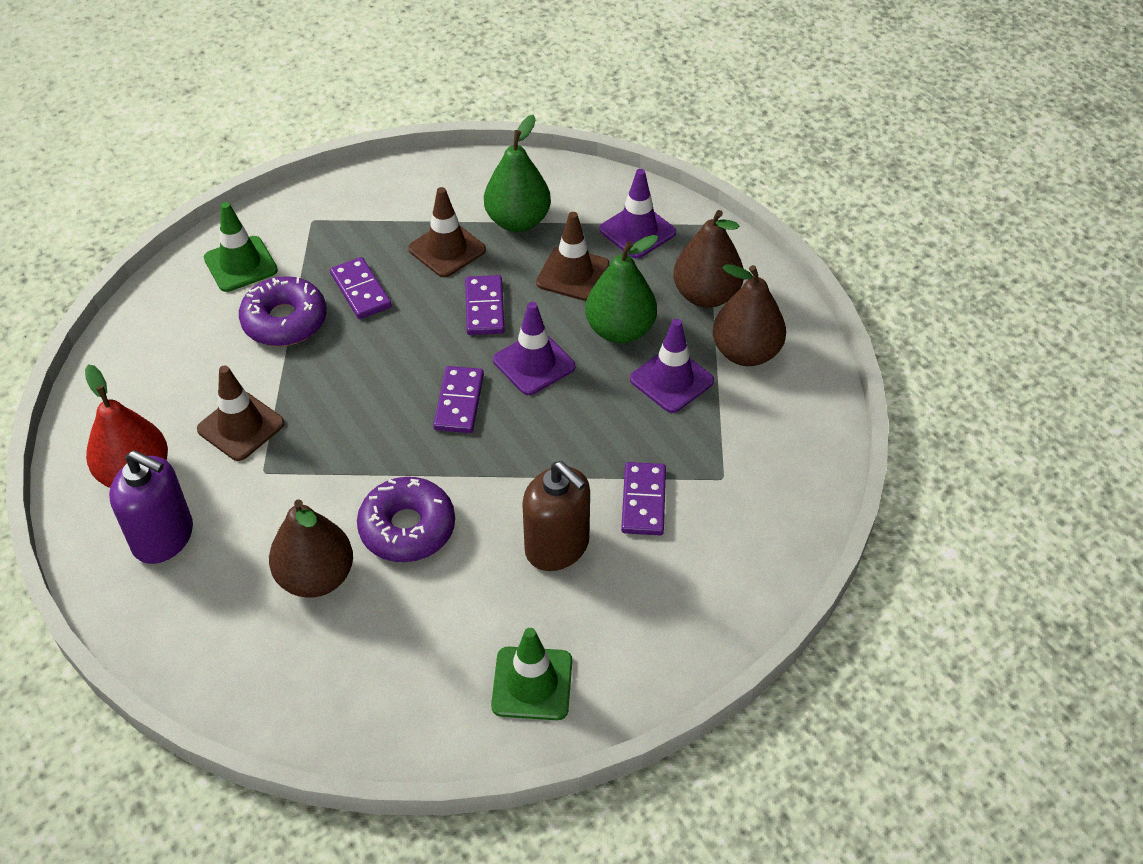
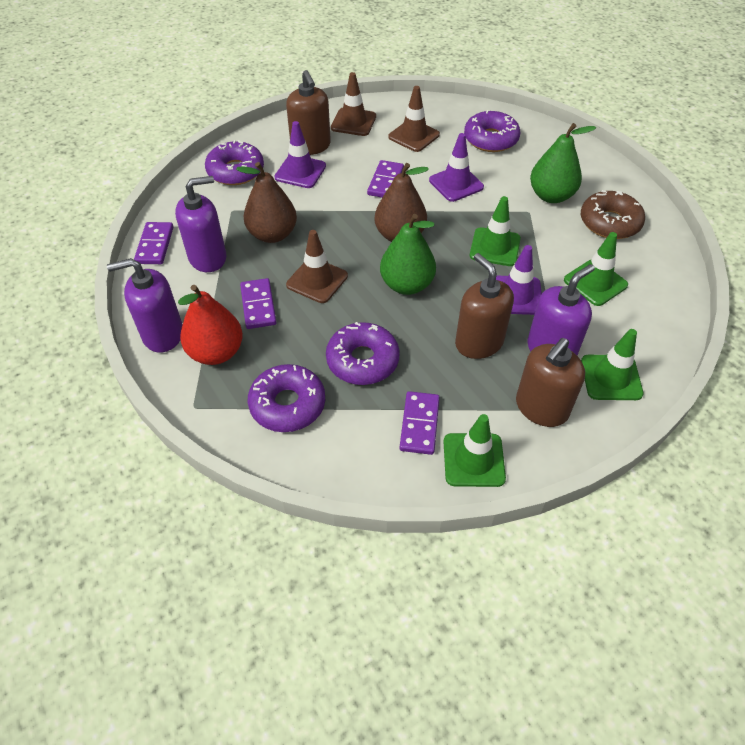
brown donut: none = 0 -> [581,190,645,239] = 1
brown pear: [269,500,353,598] [673,210,744,308] [713,264,786,366] = 3 -> [236,162,297,243] [374,163,429,242] = 2
brown soap dispenser: [522,461,590,571] = 1 -> [286,70,331,155] [455,253,514,359] [516,338,585,427] = 3
green traffic cone: [204,202,278,292] [491,628,572,720] = 2 -> [444,414,506,487] [470,196,521,266] [564,232,628,306] [581,329,644,400] = 4
purple donut: [239,276,327,346] [357,477,455,562] = 2 -> [205,140,264,185] [248,364,325,432] [326,322,400,385] [464,110,520,152] = 4
purple soap dispenser: [109,450,193,564] = 1 -> [107,258,183,353] [175,176,226,272] [527,264,595,355] = 3

